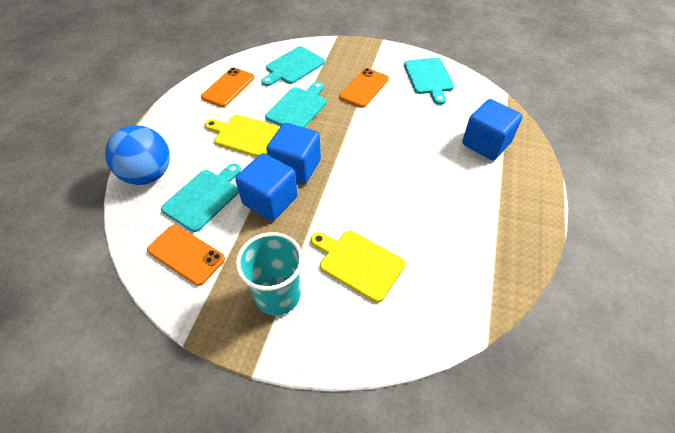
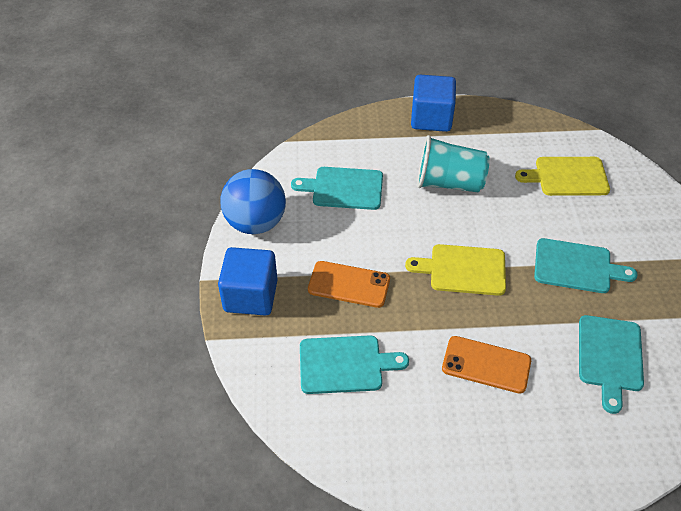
blue cube: [235,153,298,221] [266,123,321,184] [462,99,522,160] = 3 -> [218,247,278,316] [411,75,456,132] = 2
orange phone: [147,225,225,286] [201,67,254,107] [339,68,389,108] = 3 -> [308,261,390,308] [442,336,531,394] = 2

